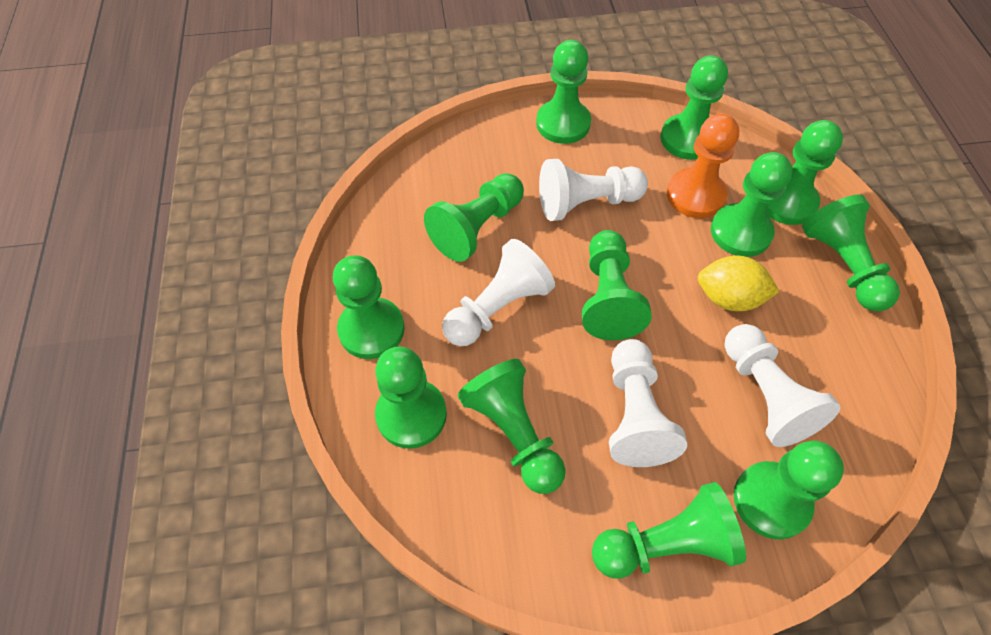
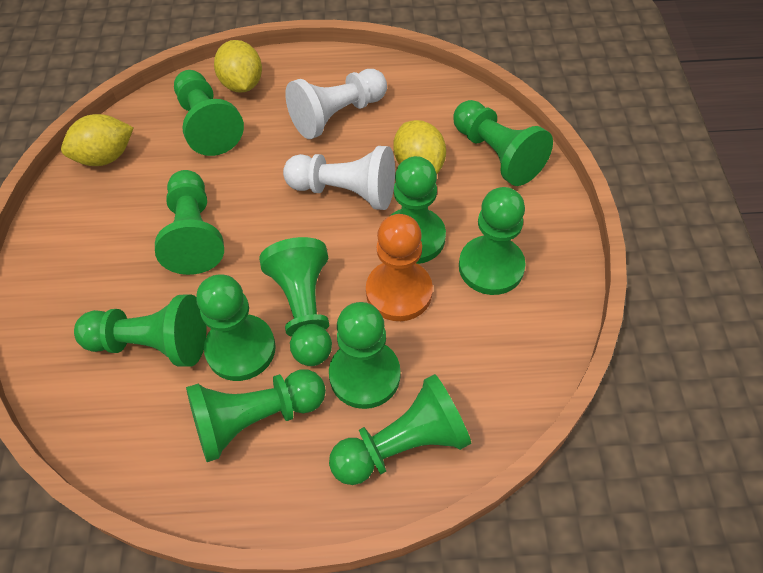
green pawn: [333,255,405,359] [375,346,447,449] [424,173,524,262] [458,359,566,494] [536,40,591,144] [582,230,652,340] [592,482,746,579] [660,56,728,160] [711,152,793,257] [734,441,844,539] [767,120,843,225] [802,194,900,311] = 12 -> [74,295,207,367] [155,170,224,275] [174,70,244,156] [186,369,326,462] [196,274,276,381] [259,237,332,366] [329,302,401,409] [329,374,471,485] [390,156,446,264] [453,100,553,186] [459,187,526,295] = 11
white pawn: [442,239,555,346] [539,159,648,221] [609,339,687,467] [725,324,840,447] = 4 -> [283,146,395,210] [285,69,387,139] = 2
yellow lemon: [698,256,780,311] = 1 -> [61,114,134,166] [214,40,262,93] [393,120,446,174] = 3

